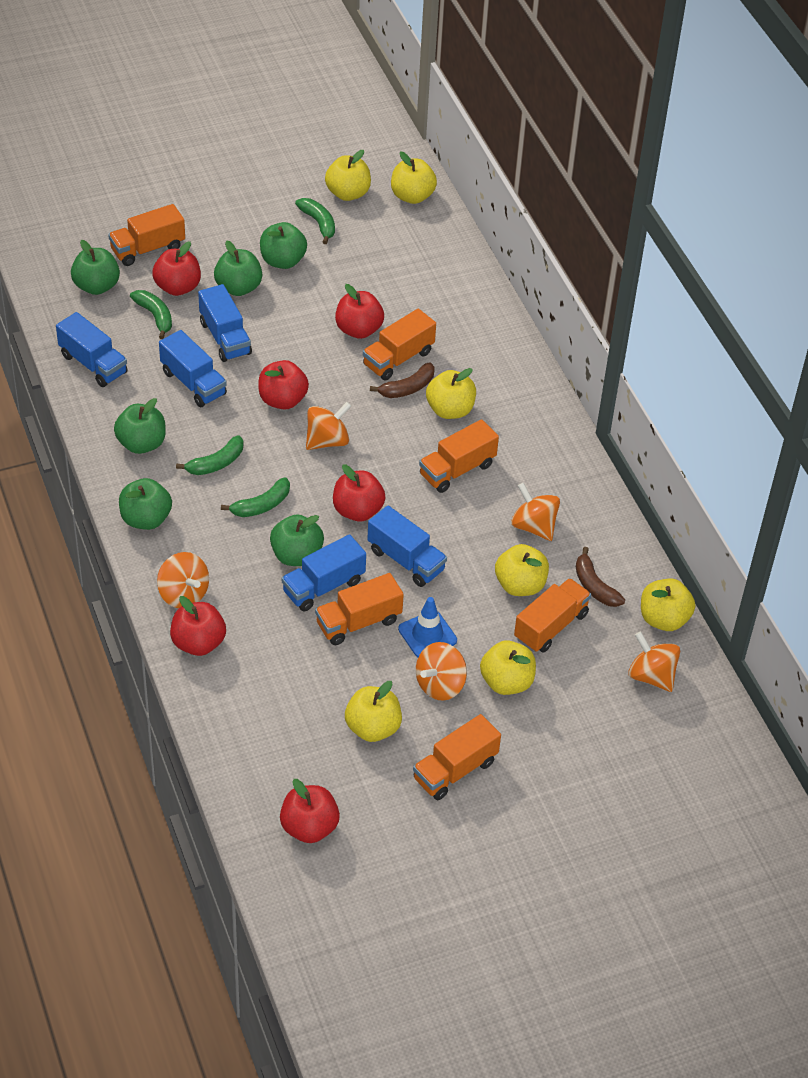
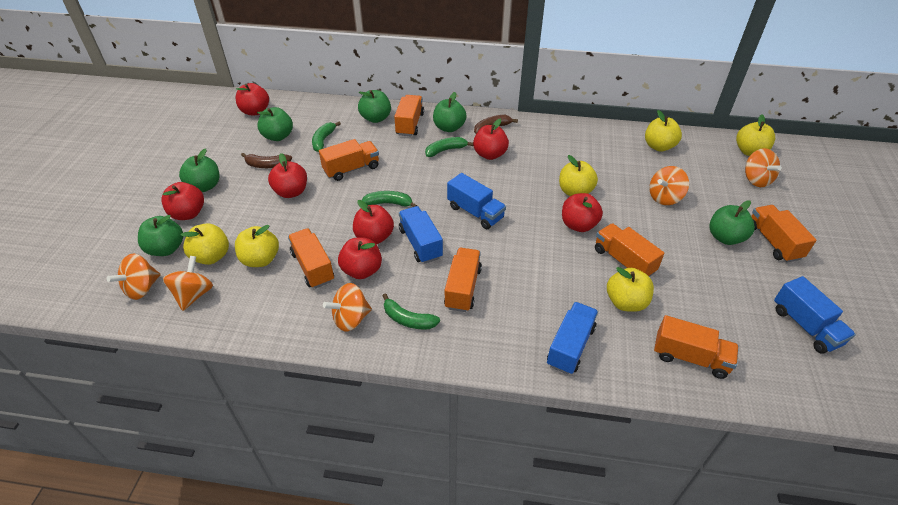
blue traffic cone: [398,597,457,657] = 1 -> none = 0
blue truck: [56,312,128,387] [159,330,227,407] [198,284,252,362] [282,534,366,611] [367,506,447,587] = 5 -> [399,206,443,263] [447,173,506,229] [547,302,598,374] [774,276,856,353] = 4
orange truck: [108,204,185,266] [315,573,404,645] [363,309,436,380] [413,714,501,800] [419,419,499,493] [514,578,591,653] = 6 -> [288,228,334,288] [319,139,379,181] [394,95,424,136] [444,248,482,312] [595,223,664,277] [654,315,739,379] [751,205,817,263] = 7
red apple: [152,241,201,296] [170,596,226,656] [258,360,309,410] [280,779,340,843] [333,464,385,521] [335,284,384,339] = 6 -> [161,182,204,220] [236,83,269,115] [268,153,307,198] [338,237,382,279] [353,200,394,244] [473,118,509,160] [562,193,603,232] = 7
yellow apple: [325,150,371,201] [345,681,402,742] [391,152,437,204] [426,368,476,419] [480,641,536,695] [495,544,549,596] [641,578,695,631] = 7 -> [181,223,229,265] [235,225,279,267] [559,155,598,196] [607,267,654,312] [645,110,682,152] [736,114,775,156] = 6

